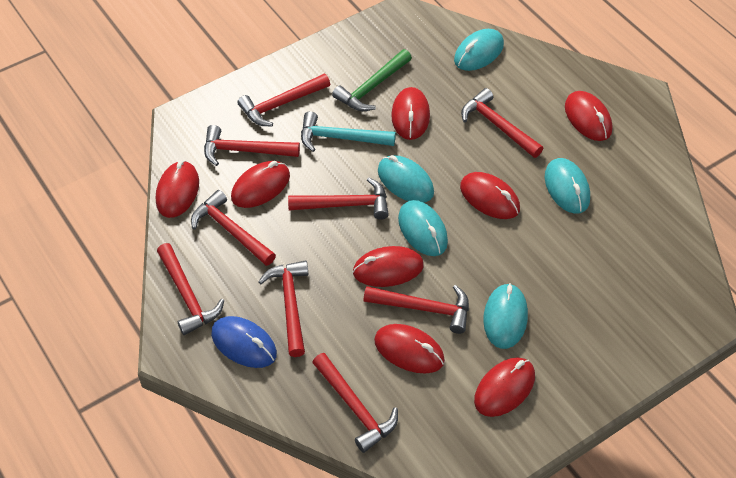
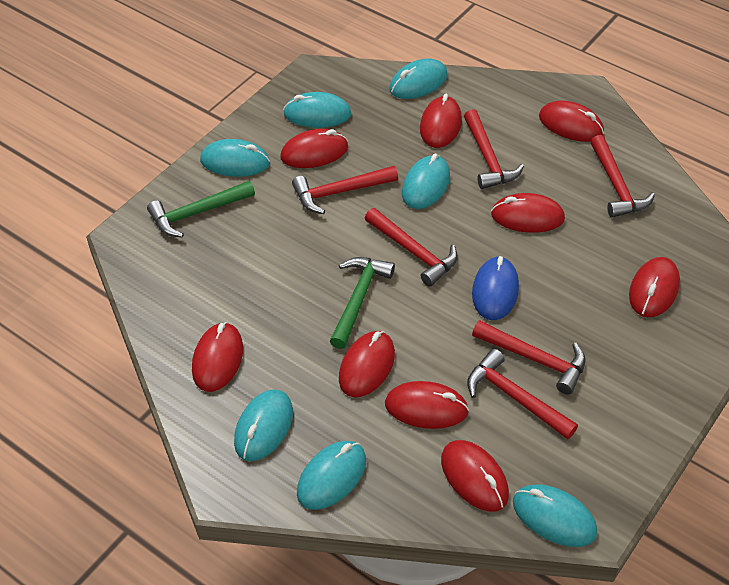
green hammer: [332,49,412,111] = 1 -> [147,181,255,237] [330,257,395,349] = 2
red hammer: [157,243,224,335] [191,190,276,266] [204,125,300,166] [237,74,330,126] [258,260,308,357] [288,178,389,220] [312,353,398,453] [363,285,469,334] [461,88,543,158] = 9 -> [292,166,398,214] [365,208,458,287] [464,109,524,189] [467,349,578,439] [472,320,585,395] [590,135,655,218] = 6
red mouse: [156,160,199,218] [231,161,290,208] [353,246,424,287] [374,324,445,373] [391,87,430,140] [460,172,520,219] [474,358,535,417] [565,91,612,141] = 8 -> [192,322,243,392] [280,129,348,168] [339,331,395,397] [385,381,469,429] [420,94,462,148] [441,440,509,512] [491,193,565,233] [539,100,604,142] [629,257,680,317] = 9
turquoise hammer: [301,111,396,152] = 1 -> none = 0
turquoise mouse: [378,155,434,203] [398,200,448,256] [454,29,504,71] [483,283,528,349] [545,158,590,214] = 5 -> [200,139,270,177] [234,389,293,461] [283,92,352,128] [297,441,366,510] [389,58,447,99] [402,154,450,209] [513,484,597,547] = 7

